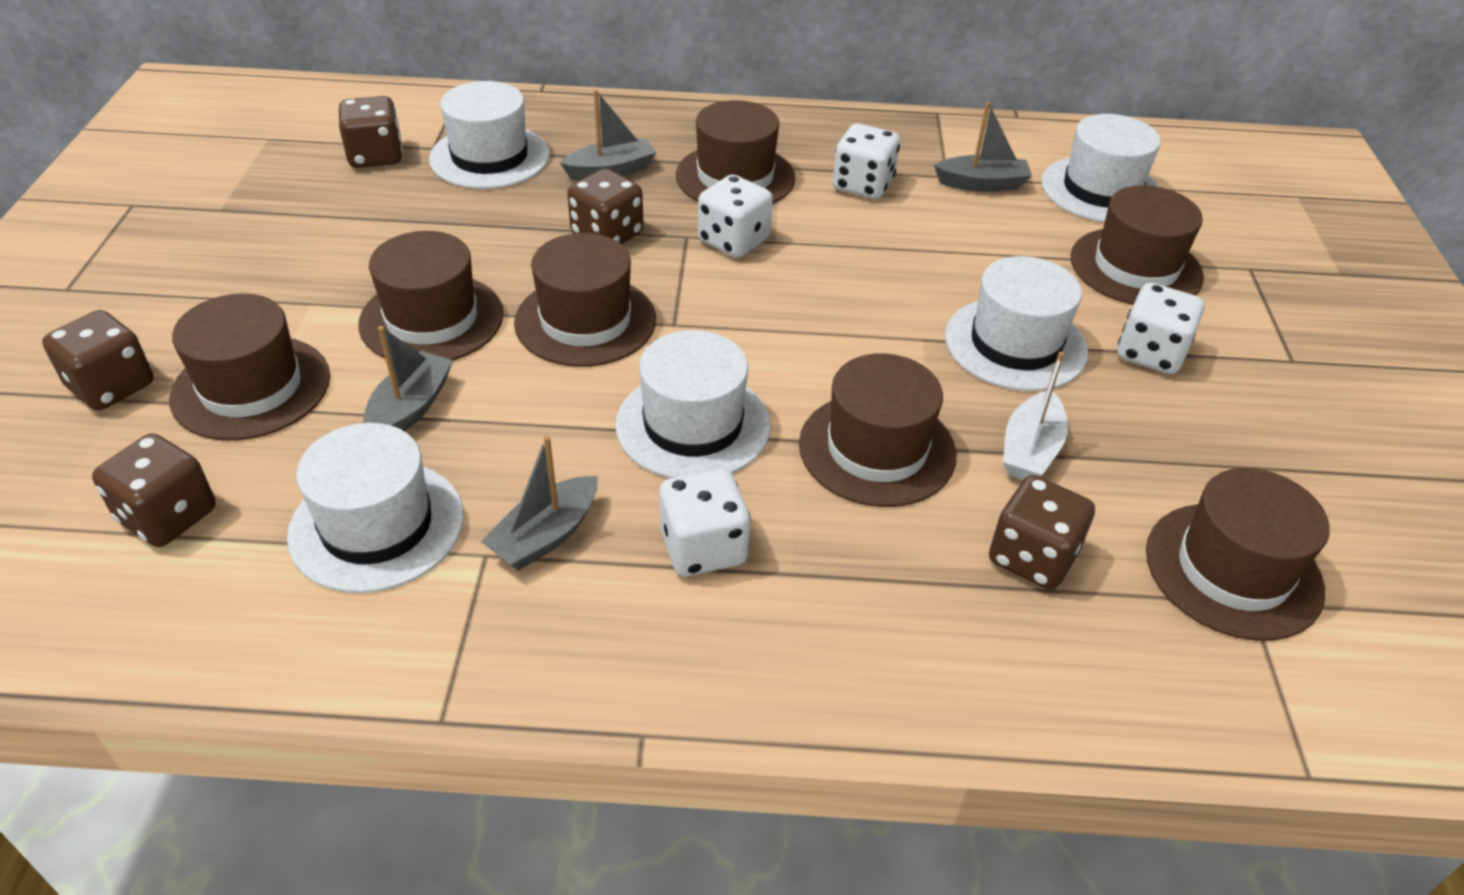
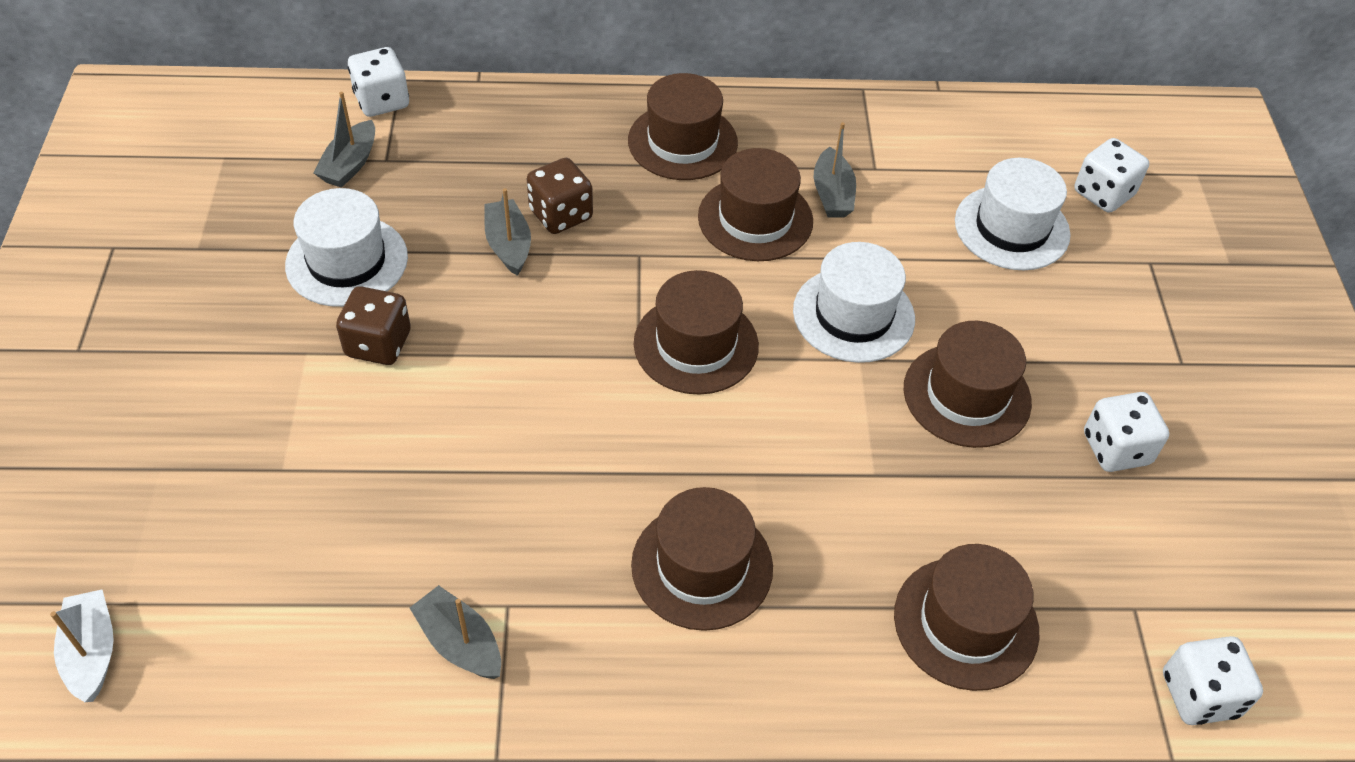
brown dice: [42,310,154,411] [92,433,216,547] [339,96,403,168] [567,168,644,244] [989,475,1095,590] = 5 -> [336,286,411,365] [527,158,593,234] = 2
brown hat: [169,294,330,441] [358,231,504,361] [514,233,656,367] [676,100,796,204] [799,354,956,507] [1070,185,1204,305] [1146,468,1330,641] = 7 -> [628,73,738,180] [631,487,773,631] [634,270,759,395] [698,148,813,261] [894,544,1039,691] [904,321,1032,448] = 6
white hat: [287,423,464,593] [429,81,550,189] [615,330,771,478] [945,256,1088,391] [1041,114,1161,222] = 5 -> [285,188,408,307] [793,242,915,363] [955,158,1071,270] = 3

